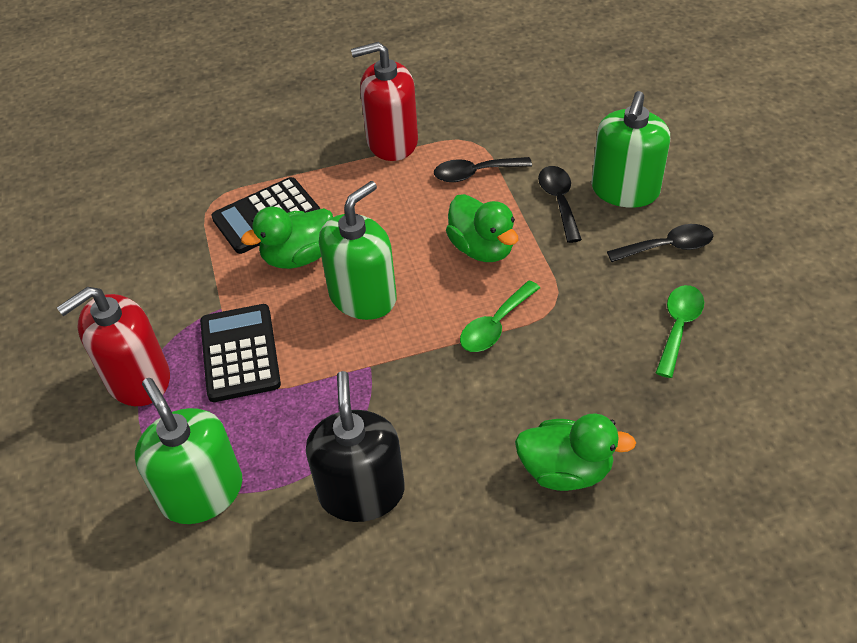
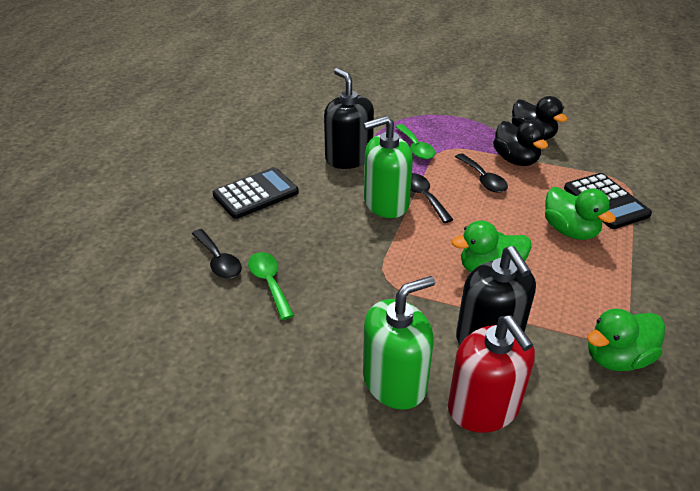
black duck: none = 0 -> [493,120,548,166] [512,96,568,140] = 2
black soap dispenser: [306,371,405,522] = 1 -> [324,68,374,169] [456,246,536,345] = 2
green soap dispenser: [135,378,242,524] [319,181,397,320] [591,91,670,208] = 3 -> [363,116,413,218] [363,276,435,410] = 2
red soap dispenser: [57,287,170,406] [351,42,418,161] = 2 -> [448,315,535,433] = 1

